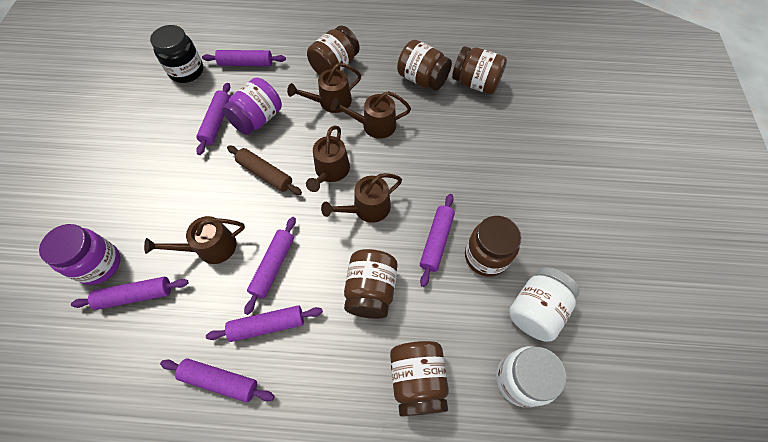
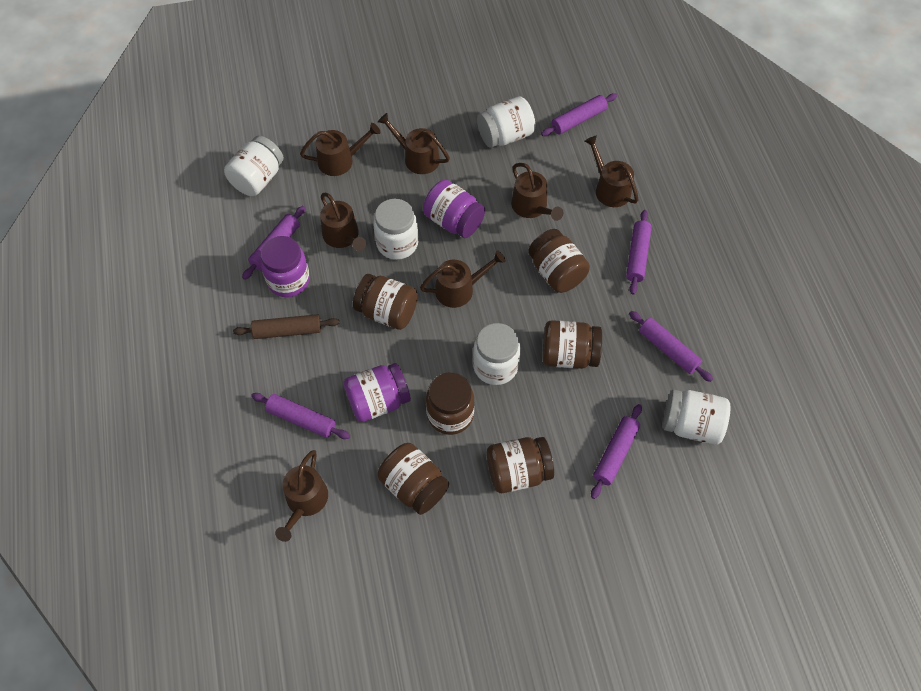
black jar: [150,25,204,83] = 1 -> none = 0
brown watering can: [144,216,245,264] [287,63,361,113] [306,125,350,192] [321,173,402,223] [330,91,411,139] = 5 -> [275,450,328,542] [300,123,380,176] [320,193,366,251] [378,113,450,174] [420,250,506,308] [511,163,563,221] [585,135,639,207] = 7
purple jar: [39,224,121,285] [222,77,282,135] = 2 -> [260,236,310,297] [344,363,411,422] [423,180,485,238] = 3
purple rolling pin: [71,277,189,310] [160,359,275,403] [196,83,230,155] [202,50,286,66] [206,305,323,342] [244,217,296,315] [420,194,455,287] = 7 -> [242,206,305,280] [251,393,350,439] [541,93,617,136] [591,404,642,499] [626,210,652,295] [629,311,713,382] = 6
white jar: [496,346,566,407] [509,267,580,342] = 2 -> [224,136,284,196] [373,199,418,260] [473,323,521,385] [477,96,535,148] [663,389,730,445] = 5

